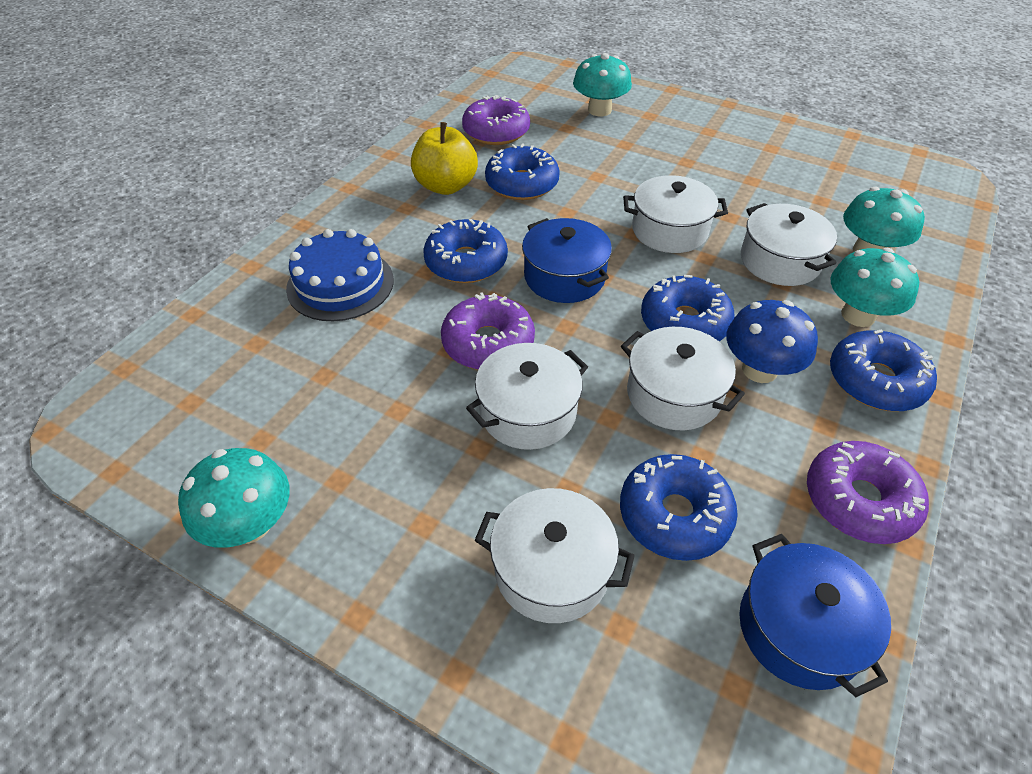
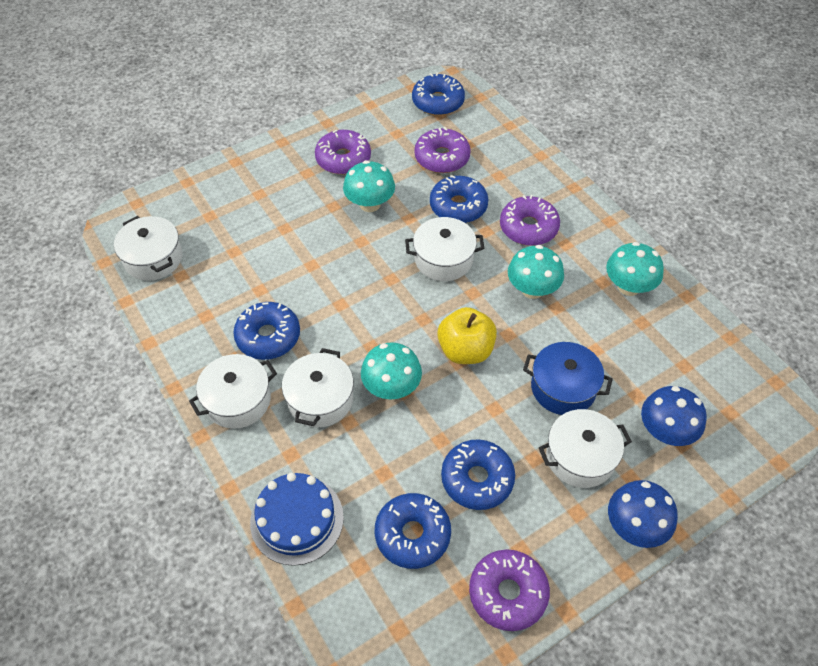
blue mushroom: [726,300,818,383] = 1 -> [608,480,678,548] [641,386,707,446] = 2
blue pot: [522,218,612,303] [739,534,891,697] = 2 -> [523,342,613,415] = 1
purple donut: [441,292,535,370] [462,95,530,145] [807,441,929,544] = 3 -> [315,129,371,174] [414,127,471,173] [469,549,550,631] [500,195,560,246] = 4

